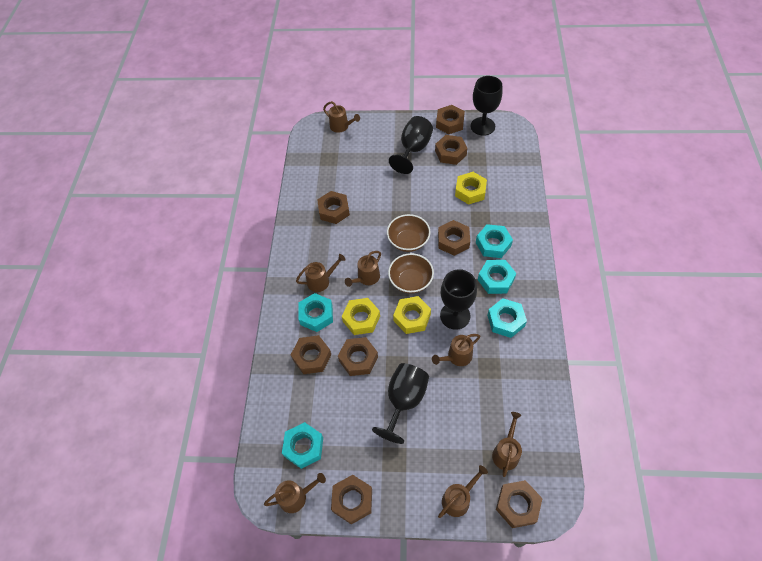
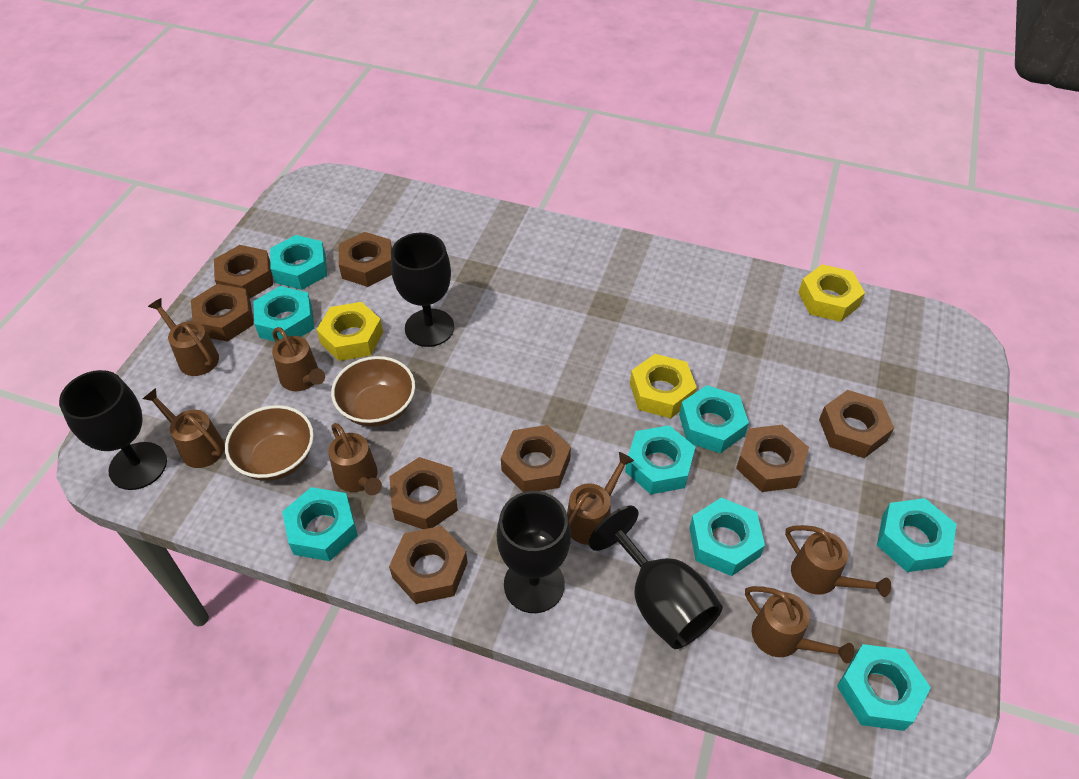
turquoise nut: [282,422,323,469] [298,293,333,332] [476,224,513,258] [478,260,516,294] [487,298,527,338] = 5 -> [253,286,314,342] [270,235,327,290] [282,487,358,561] [625,425,695,494] [679,385,749,453] [689,498,765,576] [837,644,931,731] [877,498,956,572] = 8

